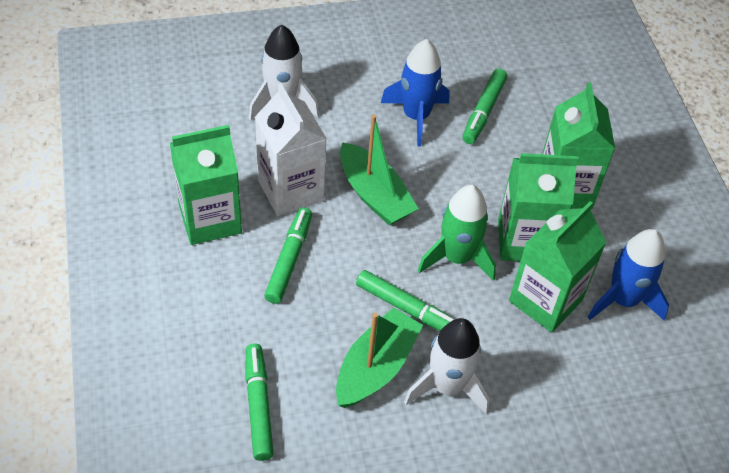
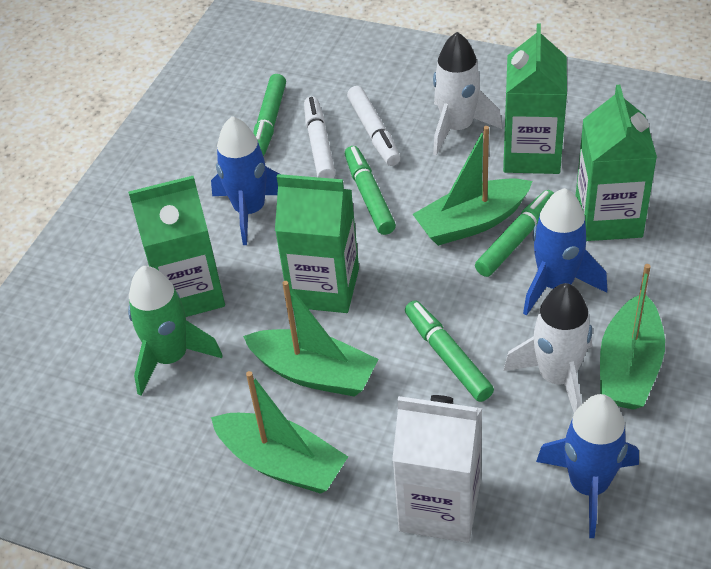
blue rocket: [381,39,449,147] [588,229,669,321] = 2 -> [211,116,279,245] [523,188,607,316] [536,394,639,538] = 3
green boat: [336,307,423,408] [340,115,419,226] = 2 -> [211,371,348,494] [243,281,378,397] [413,126,533,246] [600,264,665,410] = 4
white marker: none = 0 -> [304,96,335,179] [347,86,400,166] = 2

